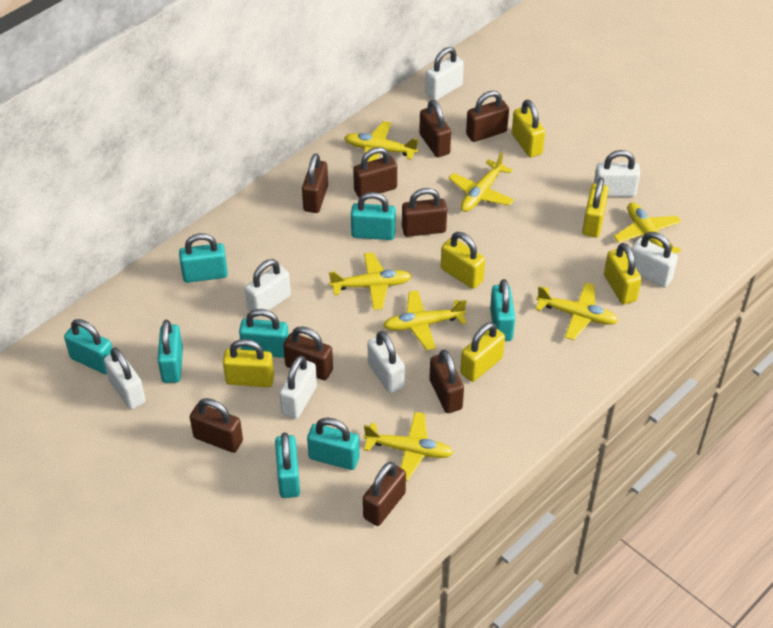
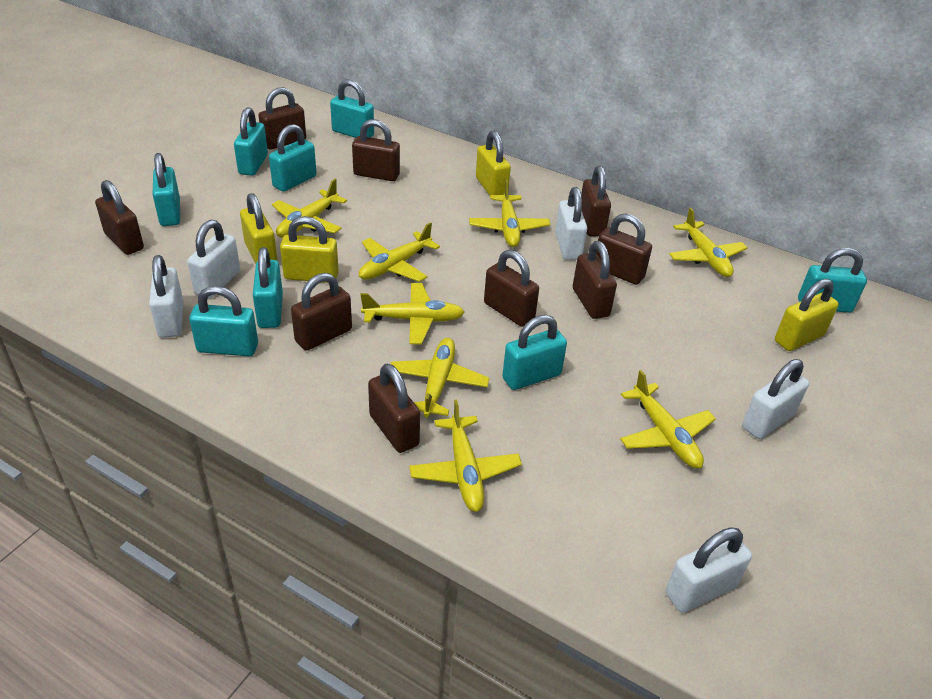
white padlock: [104,347,146,409] [245,259,291,317] [279,355,317,419] [368,331,405,394] [425,47,464,100] [594,150,640,197] [631,232,678,287] = 7 -> [149,255,183,338] [187,220,240,298] [555,187,587,260] [666,527,752,613] [742,359,809,439] = 5
yellow padlock: [223,339,274,387] [441,232,485,289] [460,322,505,382] [512,100,545,157] [582,177,609,238] [604,243,642,304] = 6 -> [240,193,278,264] [280,216,339,283] [476,131,511,195] [775,279,839,351] = 4
yellow plane: [329,252,412,310] [344,121,418,162] [364,412,454,481] [383,290,467,350] [449,152,514,212] [535,282,619,340] [614,202,682,253] = 7 -> [272,179,347,238] [359,222,440,282] [360,283,465,344] [391,338,490,417] [409,400,522,512] [469,180,550,247] [620,370,716,468] [669,208,747,277] = 8

